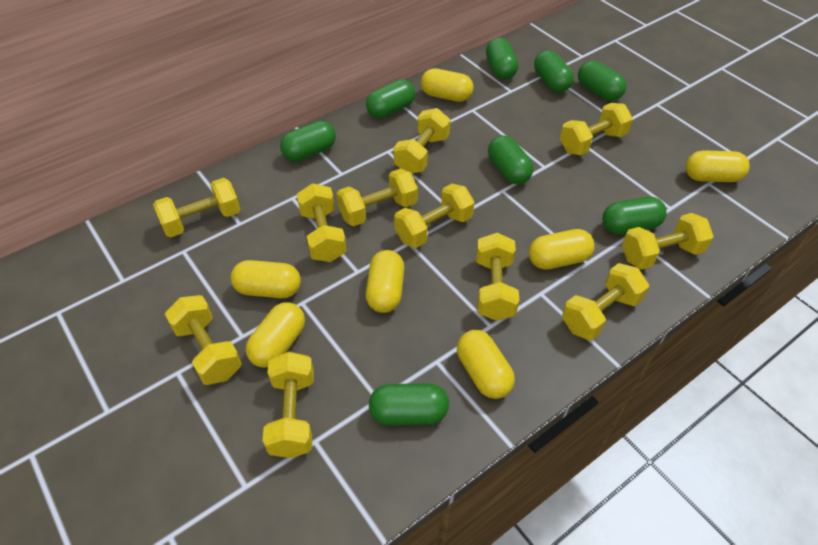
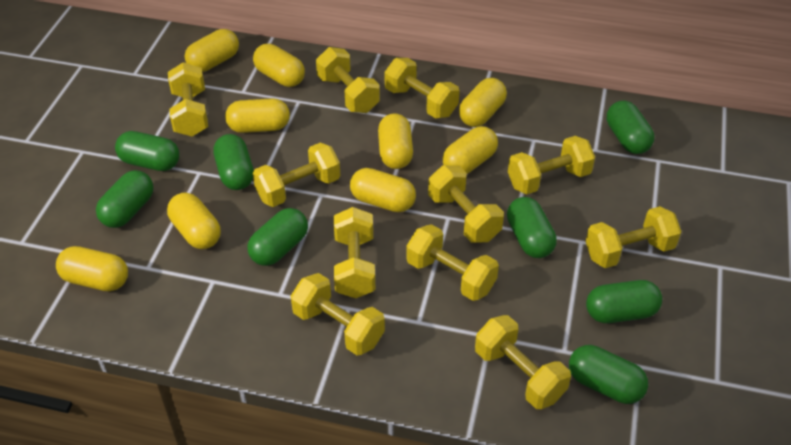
yellow capsule: [231,260,301,298] [246,302,305,368] [366,250,404,313] [421,68,474,102] [457,330,515,399] [529,229,594,270] [685,150,750,182] = 7 -> [56,246,128,291] [167,192,221,249] [185,29,239,72] [225,98,290,133] [253,44,305,87] [350,168,416,212] [378,113,413,169] [443,126,498,174] [459,78,507,127] = 9

